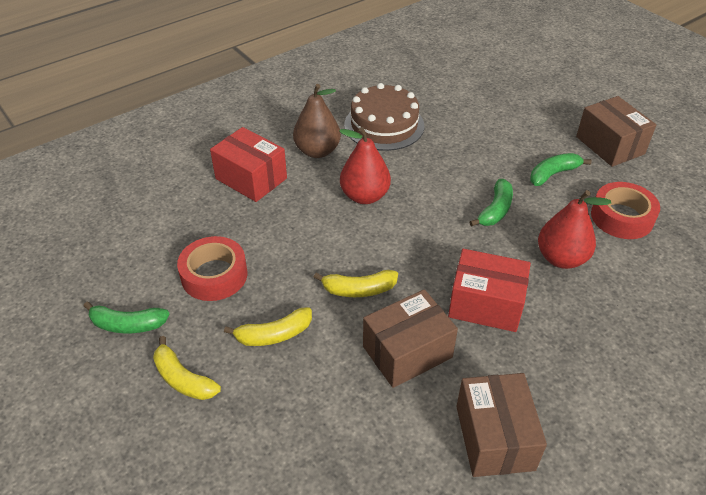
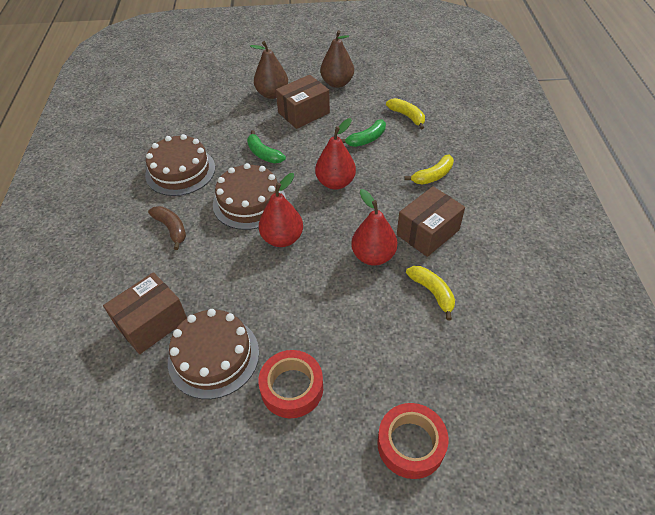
brown banana: none = 0 -> [148,206,186,250] = 1
brown cake: [344,83,424,151] = 1 -> [145,134,215,196] [168,309,259,399] [213,163,286,230] = 3
brown pear: [293,84,341,158] = 1 -> [250,41,288,99] [320,30,354,88] = 2
green banana: [84,302,170,333] [470,179,513,227] [530,153,592,186] = 3 -> [247,130,286,163] [341,119,386,147] = 2
red box: [210,127,287,202] [448,249,531,332] = 2 -> none = 0
red pear: [339,127,391,204] [538,190,611,269] = 2 -> [259,173,303,247] [315,118,356,190] [351,189,397,265] = 3

